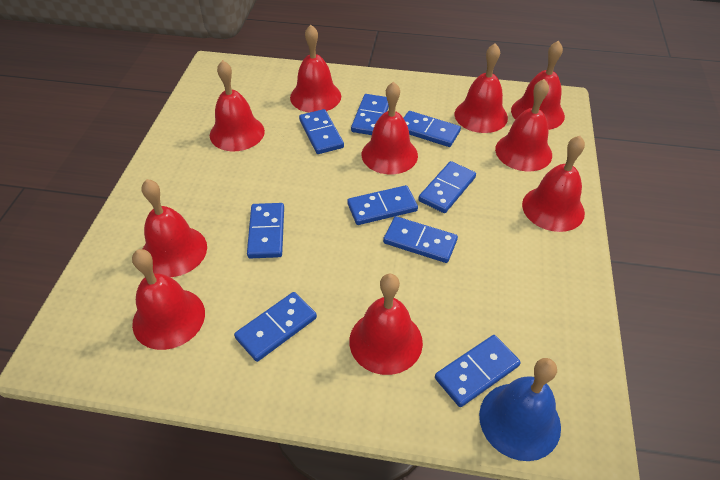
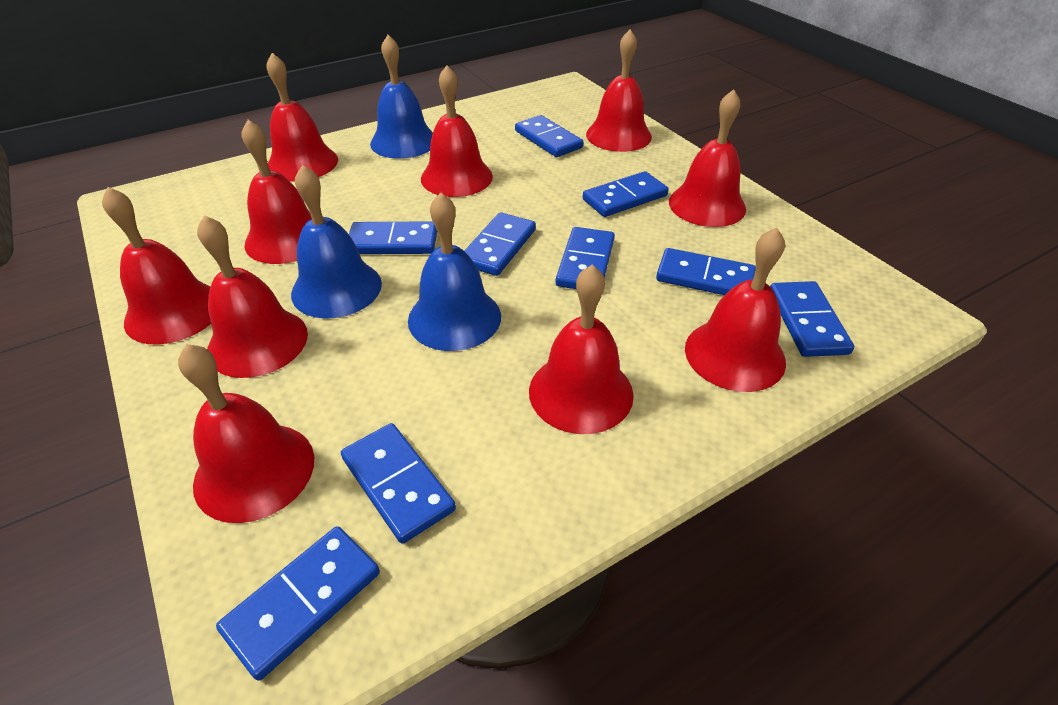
blue bell: [479,358,561,461] = 1 -> [291,165,382,319] [370,35,433,159] [408,192,501,351] = 3

